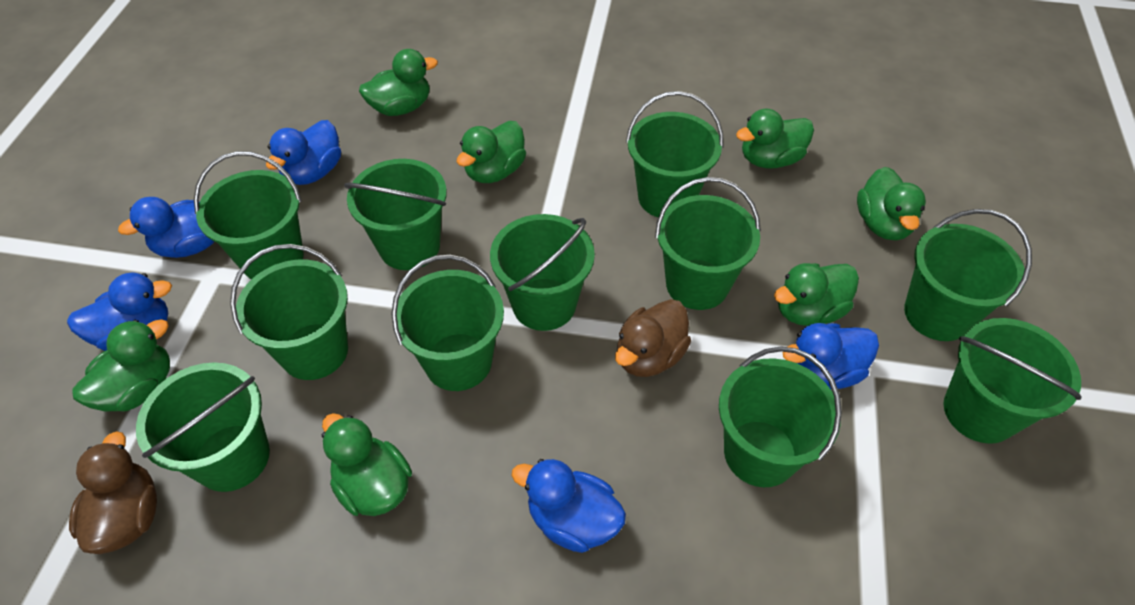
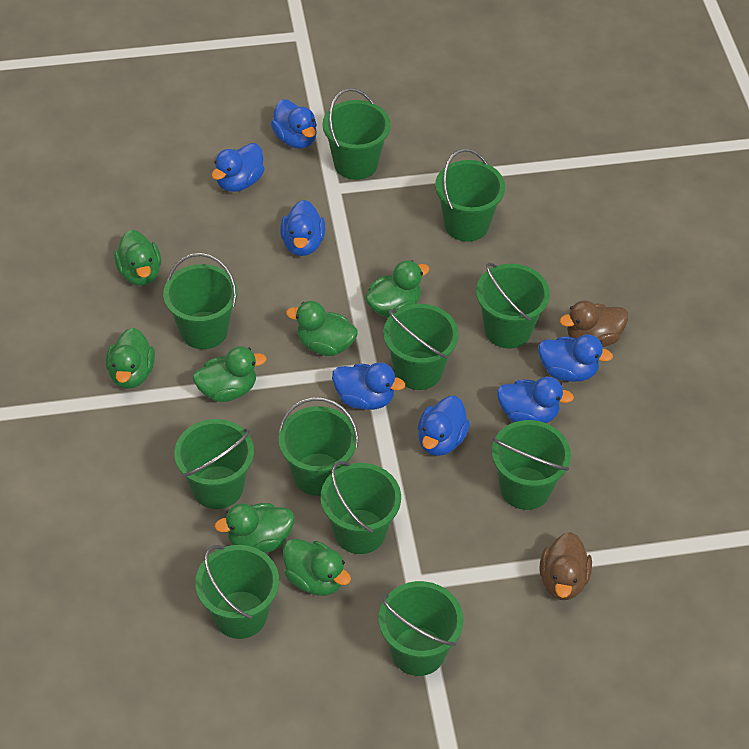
blue duck: [67,272,172,351] [118,197,214,258] [266,120,341,185] [511,459,626,553] [782,323,879,389] = 5 -> [212,143,265,192] [271,99,317,149] [280,200,325,256] [332,362,405,410] [418,396,470,456] [497,377,574,423] [538,334,613,382] = 7

